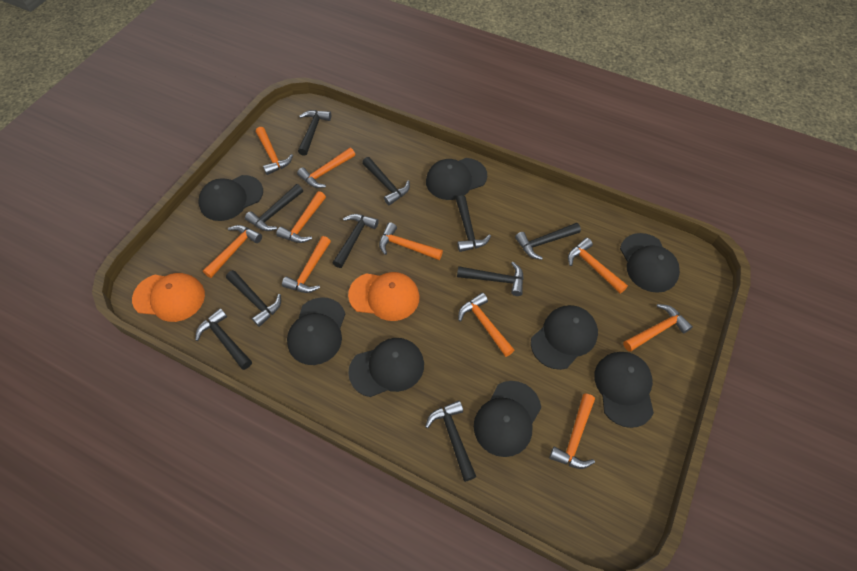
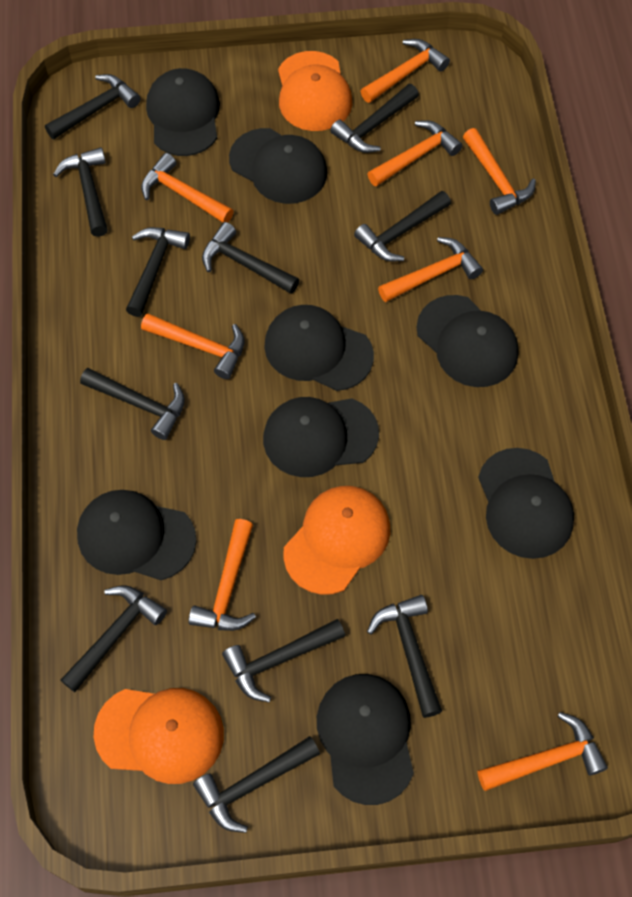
black hammer: [195,308,252,370] [226,270,281,327] [245,184,303,231] [298,110,331,156] [333,214,379,268] [362,157,410,205] [425,400,476,482] [456,195,491,252] [457,262,524,296] [515,223,581,260] = 10 -> [45,74,141,139] [53,147,108,237] [61,585,167,692] [80,368,185,440] [126,227,190,317] [193,736,320,833] [202,222,299,294] [222,619,345,702] [330,84,419,153] [354,191,451,262] [367,595,442,718] = 11
orange cap: [132,273,205,322] [348,272,420,321] = 2 -> [94,688,224,784] [278,51,352,131] [283,486,390,595] = 3
orange hammer: [203,225,262,278] [256,127,293,175] [276,191,326,243] [282,236,331,293] [297,148,355,188] [379,223,443,260] [458,293,514,357] [549,394,595,469] [568,238,628,293] [623,304,693,352] = 10 -> [141,153,234,223] [141,313,245,379] [188,519,256,631] [361,39,450,103] [368,120,463,187] [378,237,483,302] [463,128,536,215] [478,712,608,791] = 8

